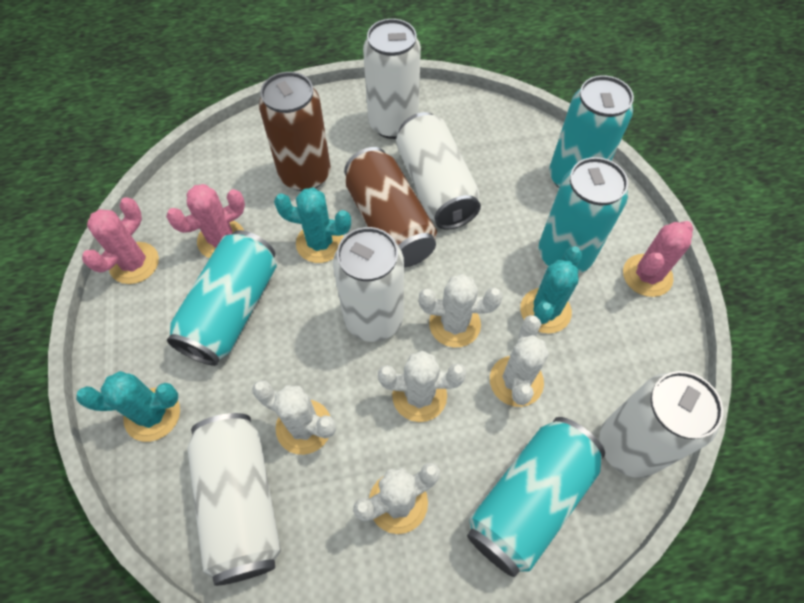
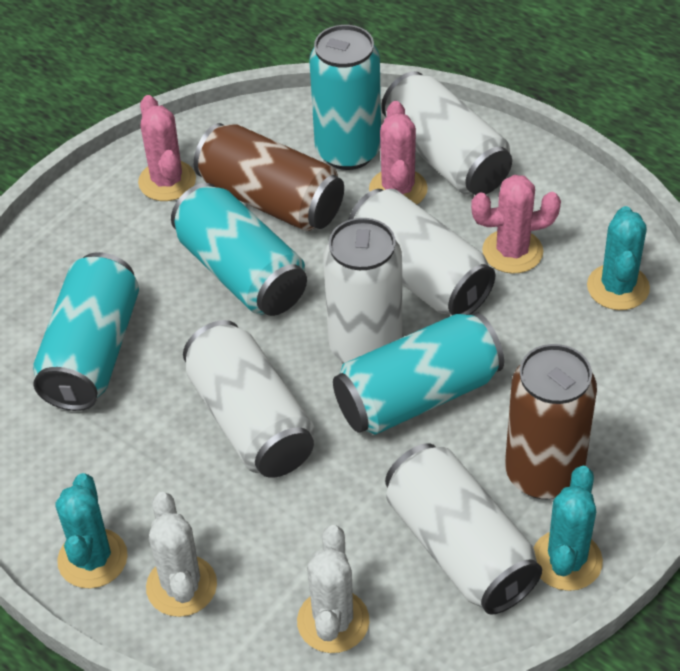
white cactus: [252,380,336,455] [353,462,440,534] [378,351,466,422] [419,274,502,348] [490,315,549,407] = 5 -> [146,492,217,617] [297,525,369,653] = 2

